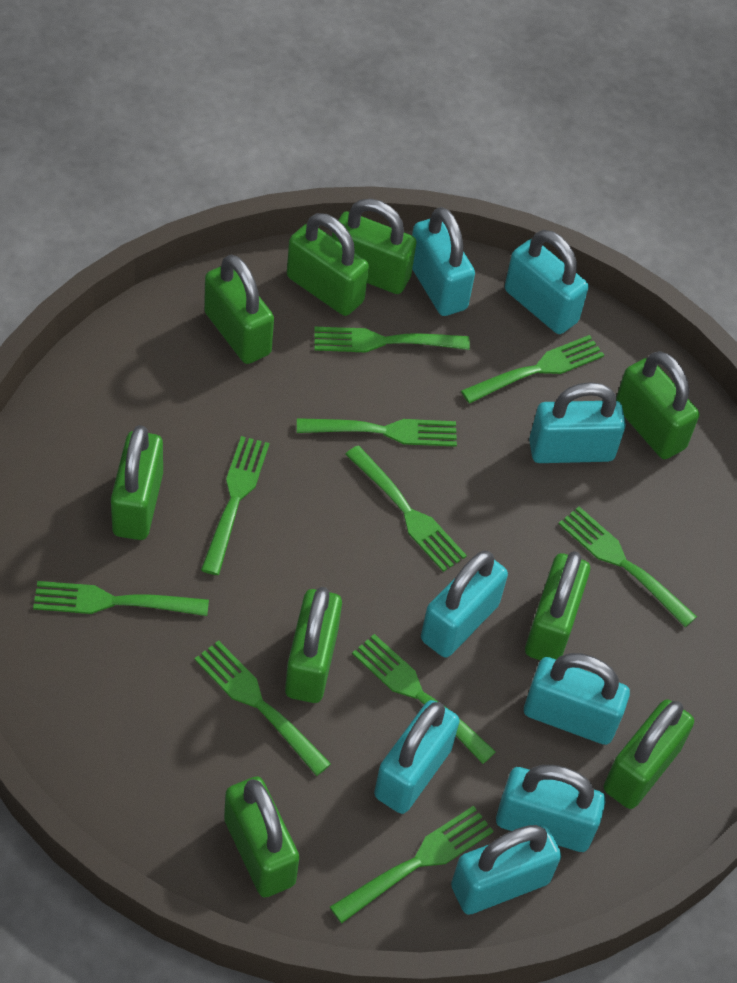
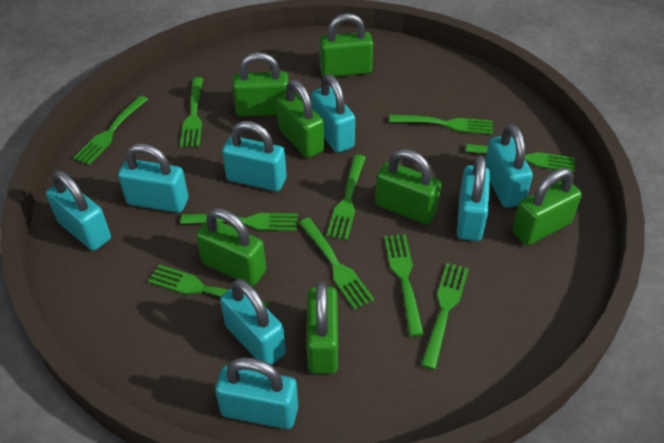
green padlock: [111,425,163,540] [204,254,274,364] [224,776,299,898] [285,587,342,703] [287,213,369,316] [332,199,416,294] [525,551,590,661] [604,699,694,809] [616,351,699,459] = 9 -> [196,208,266,286] [232,52,289,116] [276,80,324,158] [307,281,338,374] [319,13,373,77] [375,149,441,224] [512,168,582,245] = 7

